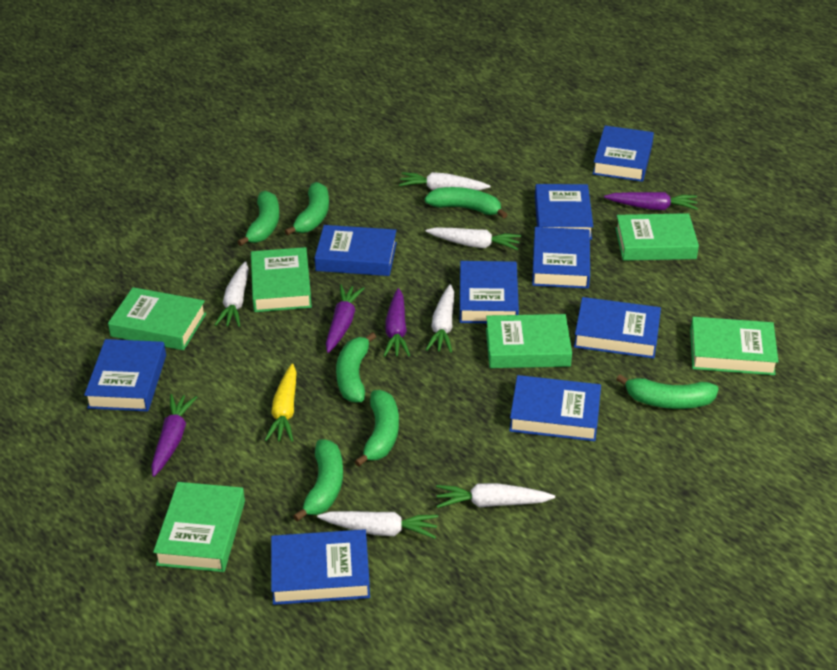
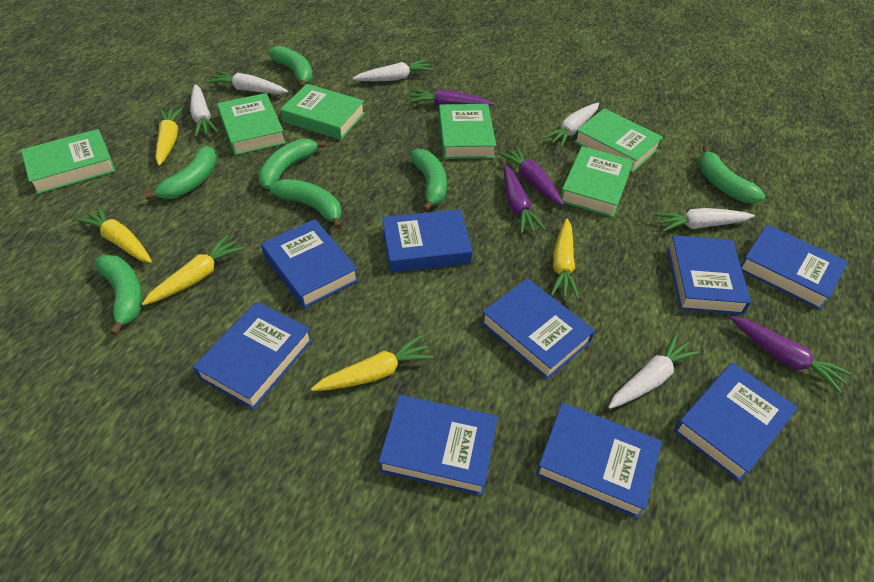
yellow carrot: [265,364,297,442] = 1 -> [75,206,152,263] [142,235,244,306] [155,107,183,166] [311,335,434,391] [551,219,579,299] = 5

